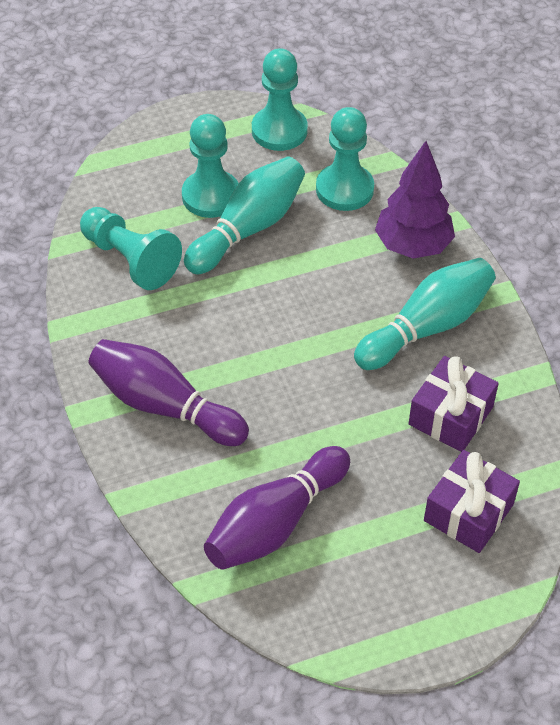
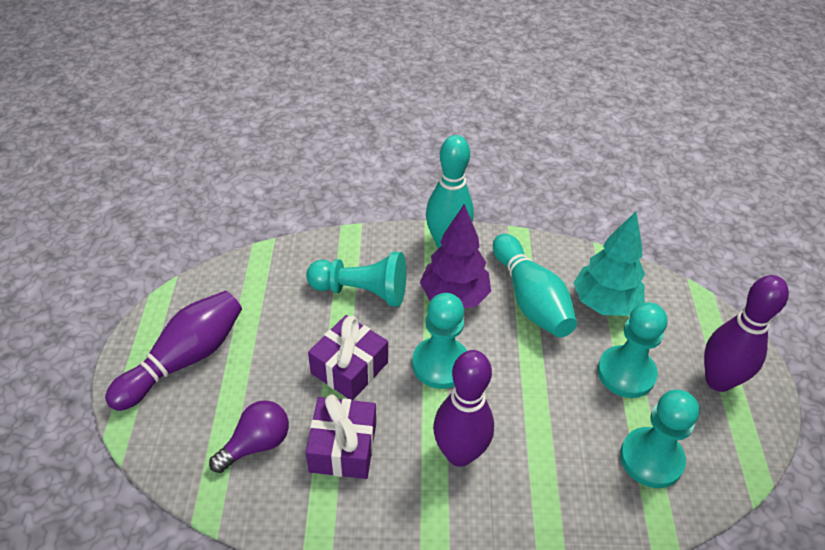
purple bowling pin: [89,339,249,446] [204,446,350,570] = 2 -> [105,291,242,411] [433,350,494,467] [704,275,789,392] = 3
purple light bulb: none = 0 -> [209,400,289,473] = 1
turquoise tree: none = 0 -> [574,211,645,316] = 1

